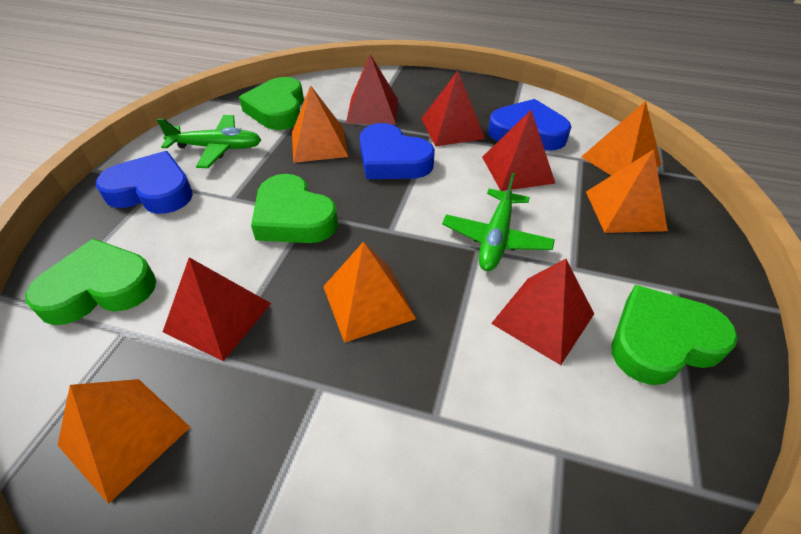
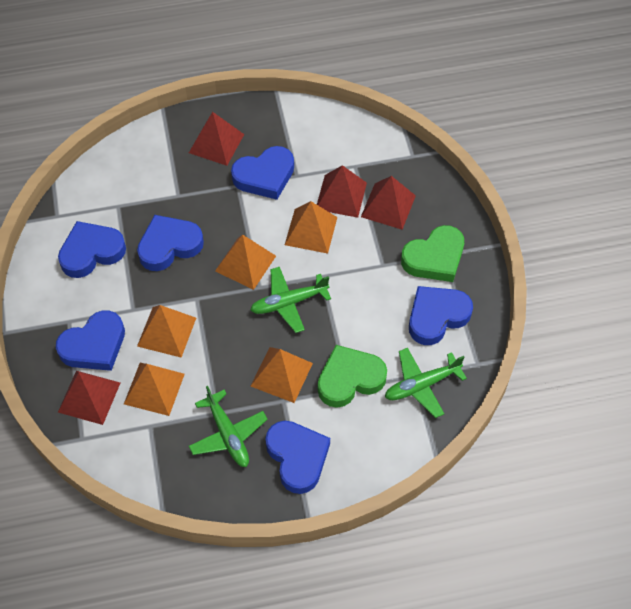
blue heart: [96,151,193,214] [360,123,435,179] [488,99,571,150] = 3 -> [56,310,125,371] [58,221,126,278] [137,215,204,271] [231,146,294,200] [265,421,330,494] [409,286,473,345] = 6
green heart: [25,239,156,325] [239,77,304,130] [251,174,338,243] [612,285,738,385] = 4 -> [318,345,387,408] [401,225,464,282] = 2
green plane: [157,115,261,168] [442,173,555,271] = 2 -> [189,386,268,467] [250,267,331,333] [385,348,467,418] = 3
red pyramid: [163,257,271,361] [346,54,398,125] [421,71,485,146] [482,110,556,191] [491,259,594,365] = 5 -> [58,371,120,425] [189,112,244,166] [317,165,367,218] [361,176,416,230] = 4

